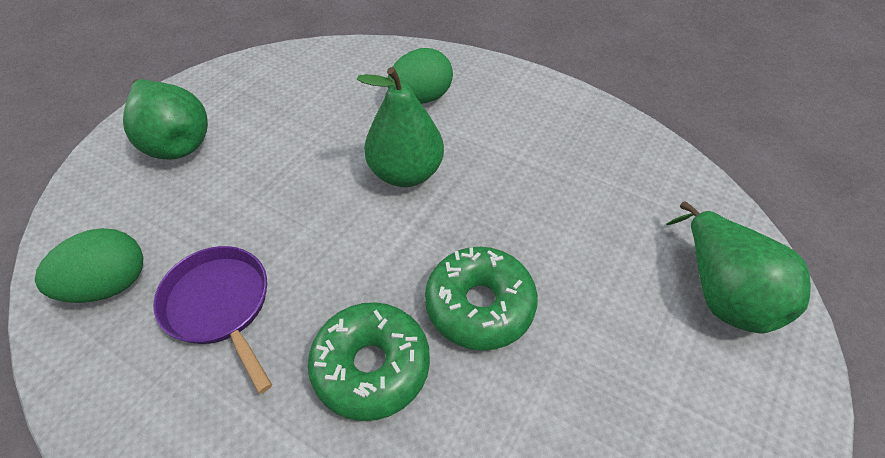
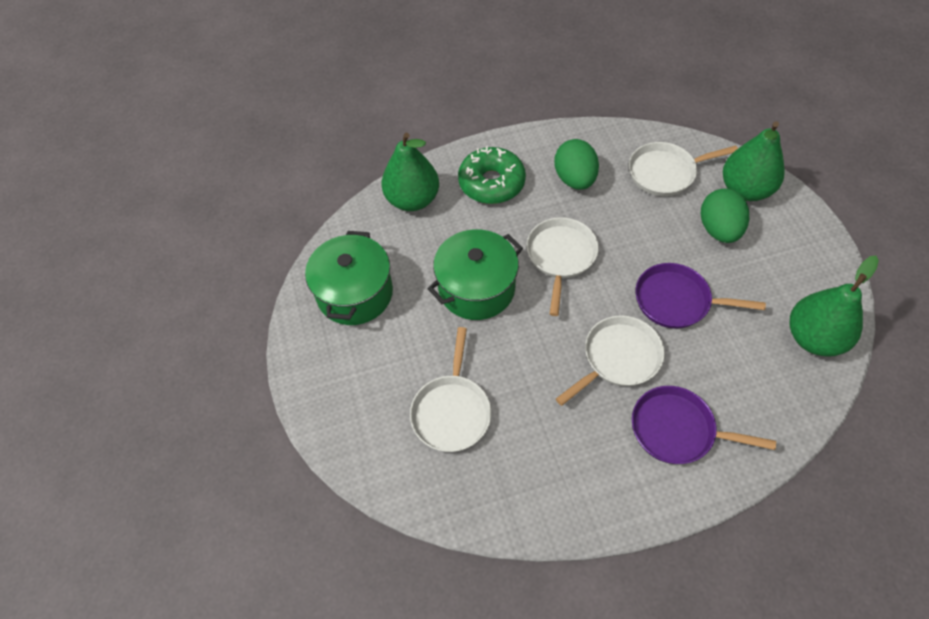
green donut: [308,302,430,421] [425,247,538,351] = 2 -> [458,146,526,204] = 1
green pot: none = 0 -> [305,231,393,325] [428,229,523,320] = 2
purple pan: [153,246,272,394] = 1 -> [632,386,776,464] [636,263,766,329] = 2
white pan: none = 0 -> [410,327,491,452] [527,217,599,316] [556,315,665,406] [629,142,738,196] = 4

